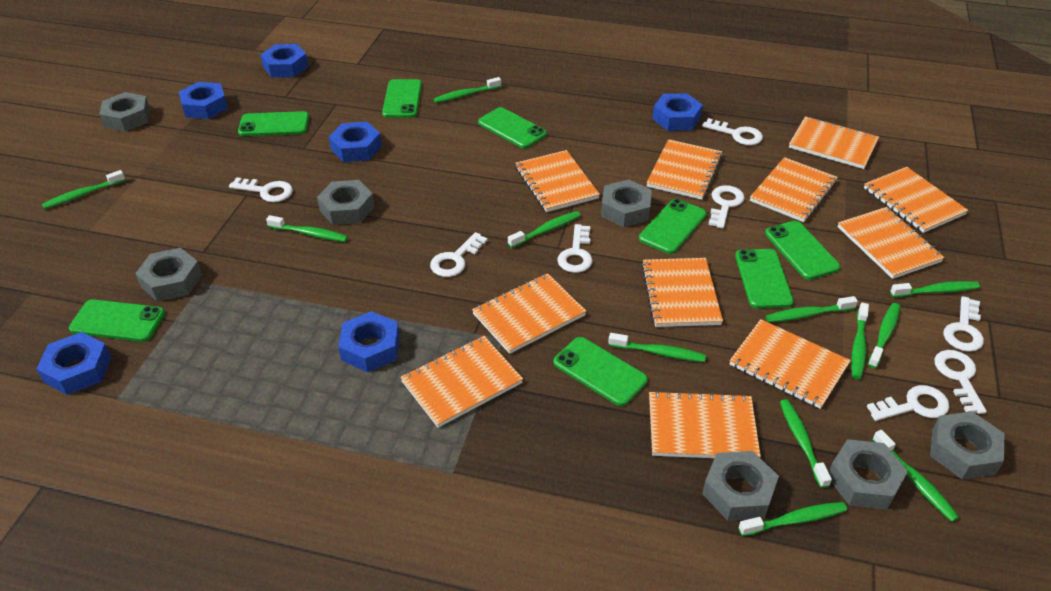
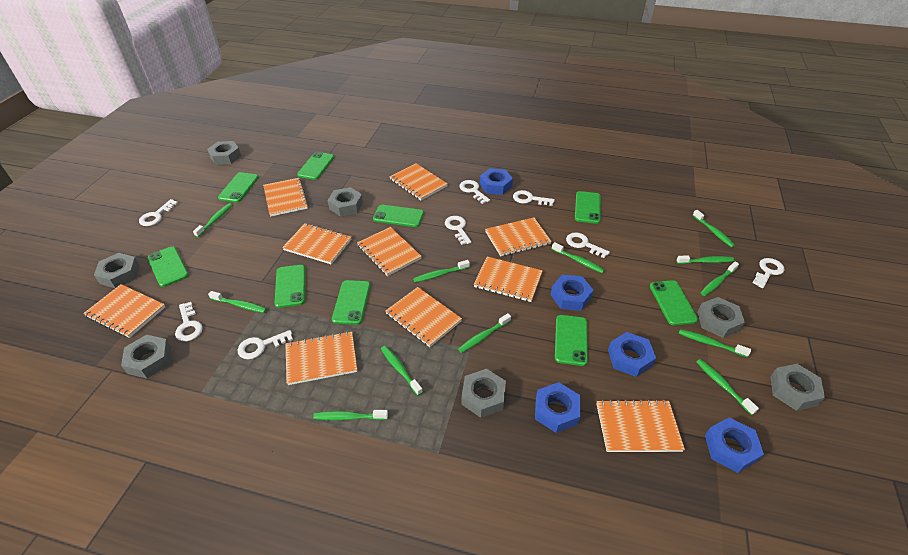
blue nut: [37,332,111,395] [179,82,228,119] [260,44,308,78] [329,122,382,162] [338,311,400,372] [653,93,703,131] = 6 -> [480,168,513,195] [535,382,580,433] [550,275,593,311] [608,332,656,377] [705,417,764,473] = 5
green phone: [69,300,165,342] [238,111,309,136] [382,79,422,118] [478,107,547,149] [554,337,648,406] [639,199,707,254] [735,249,794,309] [765,221,840,280] = 8 -> [148,246,189,287] [218,172,259,202] [275,265,305,308] [297,152,334,180] [332,280,370,325] [373,205,424,227] [555,315,588,366] [575,191,601,224] [650,280,698,326] = 9
orange notebook: [400,336,523,428] [472,273,586,354] [515,150,600,212] [641,258,723,327] [647,139,723,200] [649,390,761,458] [730,319,851,409] [750,157,838,222] [789,116,879,169] [838,207,945,279] [864,167,968,233] = 11 -> [83,284,165,338] [263,178,308,216] [282,223,352,264] [286,331,357,385] [357,227,422,276] [385,287,462,347] [389,163,448,201] [474,257,543,302] [485,218,552,256] [596,399,685,452] = 10

